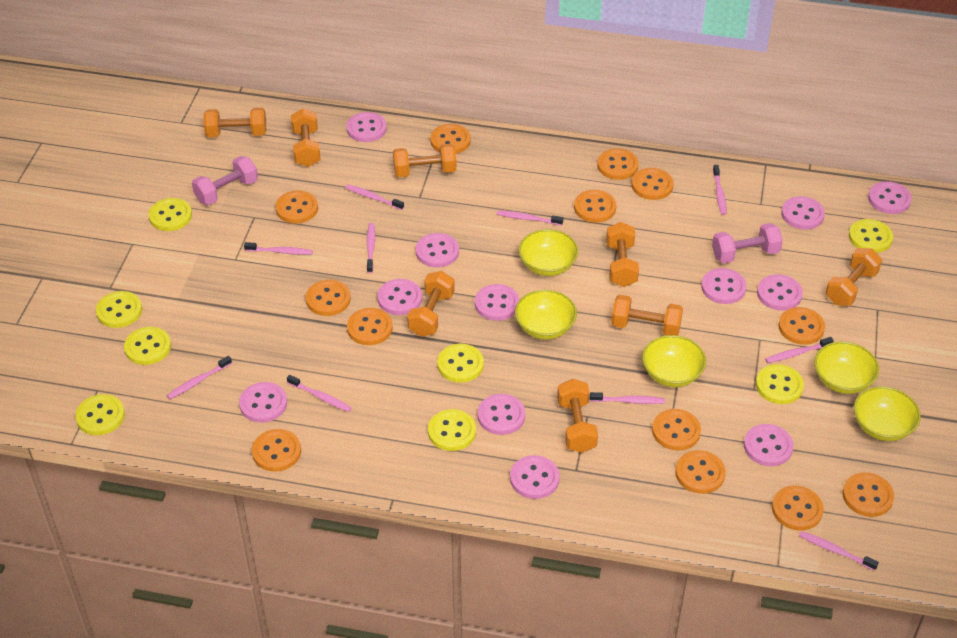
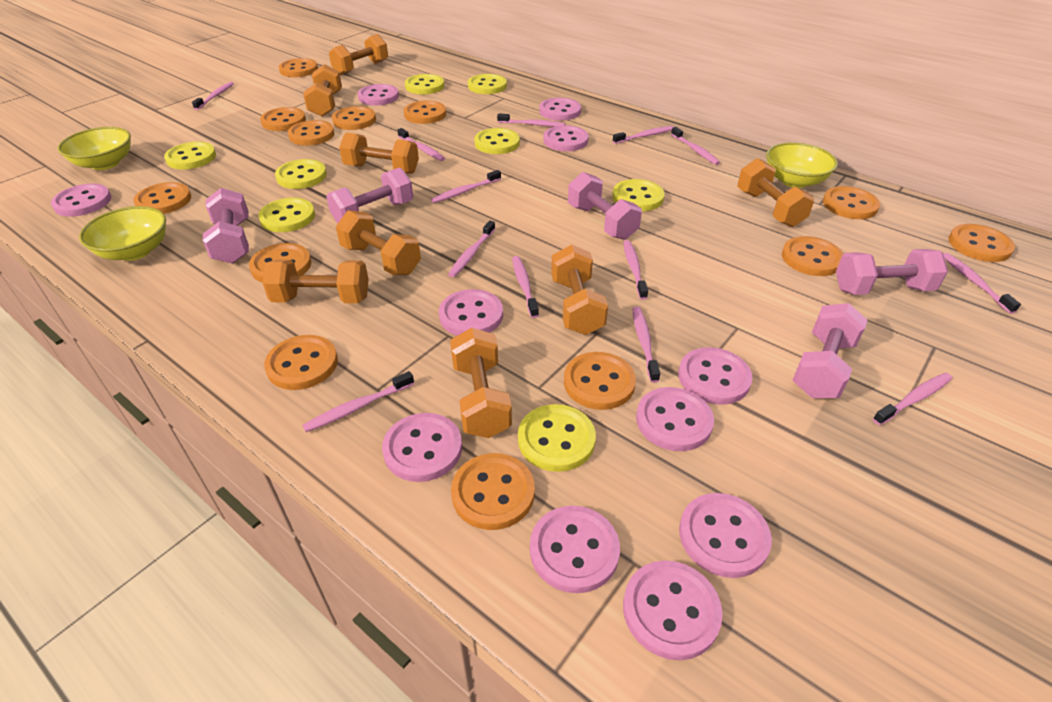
pink button: [239,382,287,422] [346,112,387,142] [377,279,422,315] [416,233,459,268] [475,284,519,321] [478,394,525,435] [510,455,560,499] [701,268,747,304] [744,424,794,466] [757,274,803,311] [781,196,825,230] [868,181,912,214] = 12 -> [51,184,111,217] [357,84,399,106] [382,413,462,482] [439,289,503,336] [530,506,620,593] [539,98,581,121] [543,125,589,151] [623,560,723,660] [636,387,714,451] [678,347,752,405] [679,493,772,578] = 11
pink dumbbell: [192,156,258,205] [712,223,783,264] = 2 -> [203,188,249,264] [326,168,413,223] [568,172,642,240] [792,303,868,398] [836,249,948,295] = 5
pink toothbrush: [167,356,232,399] [244,242,313,255] [287,375,351,412] [345,184,404,210] [367,223,375,273] [497,210,563,226] [590,392,665,404] [713,165,727,215] [765,337,834,363] [799,531,879,571] = 10 -> [192,82,234,110] [302,371,414,432] [397,128,445,161] [431,170,501,203] [448,221,495,277] [497,113,565,127] [512,256,539,318] [613,126,673,144] [623,240,648,300] [633,307,660,383] [671,127,720,165] [873,373,952,425] [943,253,1021,314] = 13
yellow bowl: [515,290,577,340] [519,229,578,276] [642,335,706,387] [814,341,879,394] [854,386,921,441] = 5 -> [58,127,131,170] [79,206,166,261] [766,142,838,188] = 3

